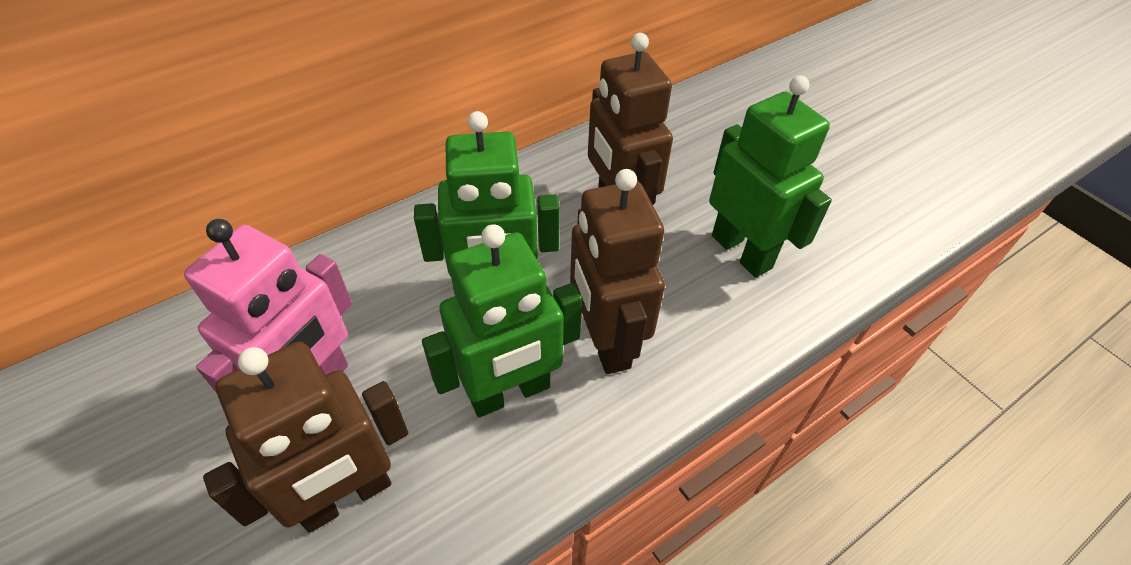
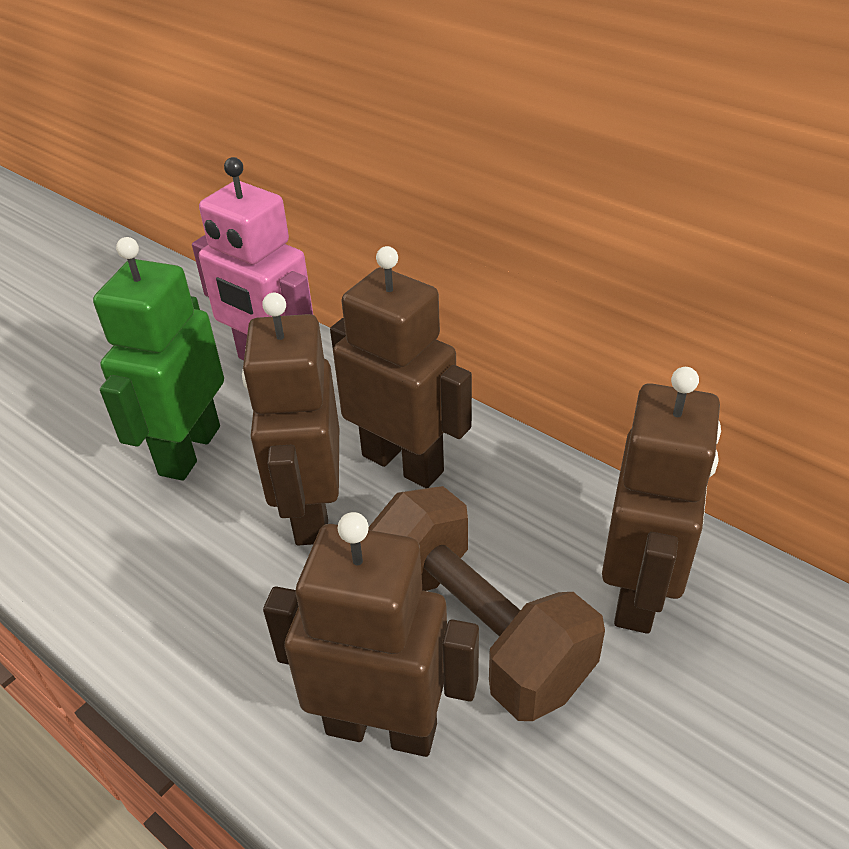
brown dumbbell: none = 0 -> [368,486,605,721] = 1
brown robot: [203,342,408,533] [570,169,665,374] [588,33,673,205] = 3 -> [242,293,339,545] [263,512,479,757] [330,246,472,488] [602,367,721,634] = 4
green robot: [414,111,560,276] [422,224,582,417] [709,75,832,277] = 3 -> [93,237,224,481] = 1

